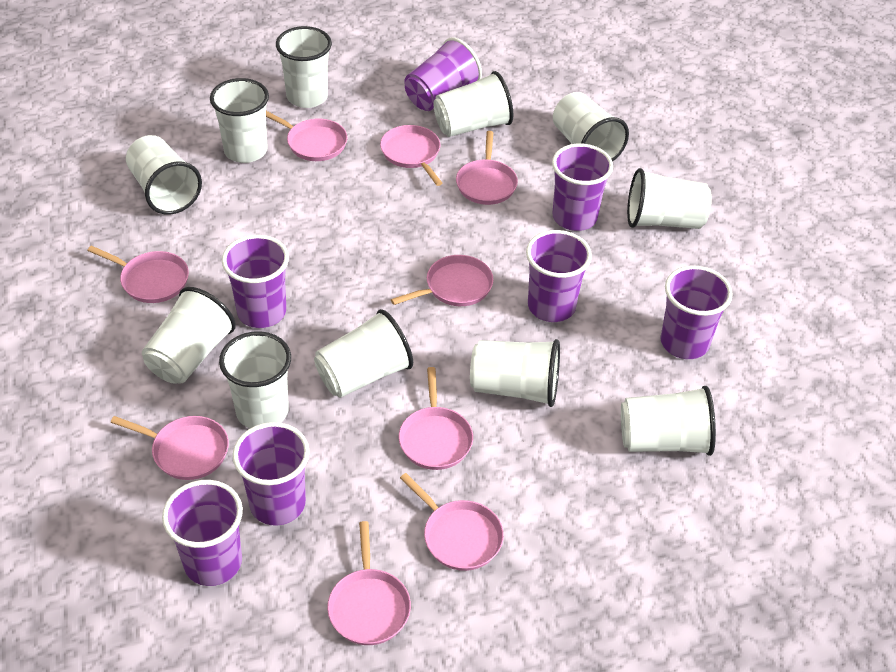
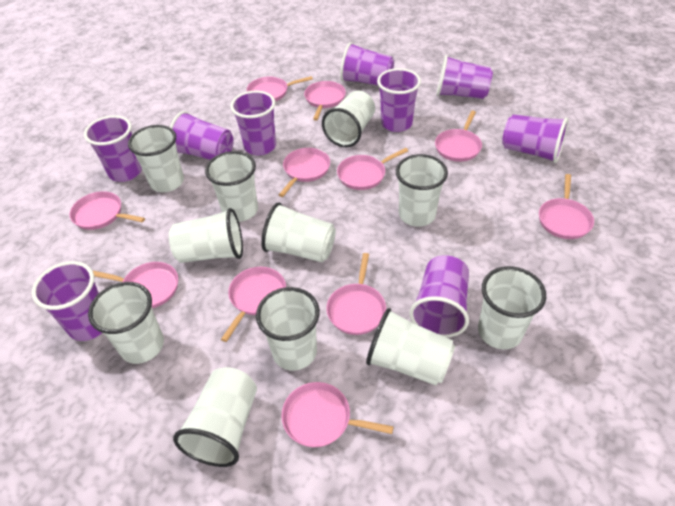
pink pan: [87,246,189,303] [111,416,229,480] [266,111,347,161] [327,521,411,645] [380,125,443,186] [391,255,494,306] [399,367,473,470] [400,473,504,571] [456,131,518,205] = 9 -> [70,191,145,230] [92,262,178,308] [221,267,286,342] [247,76,313,101] [279,148,330,197] [281,382,394,447] [304,81,346,120] [326,253,386,335] [337,148,408,190] [435,111,482,162] [539,174,594,239] = 11
purple cup: [162,480,243,586] [222,235,289,328] [232,422,310,526] [404,37,482,111] [526,230,592,322] [552,144,613,231] [660,266,733,359] = 7 -> [32,261,102,341] [84,115,142,182] [170,111,233,160] [230,91,276,155] [340,42,394,86] [377,68,421,132] [409,255,469,337] [437,55,493,99] [502,114,569,163] = 9

